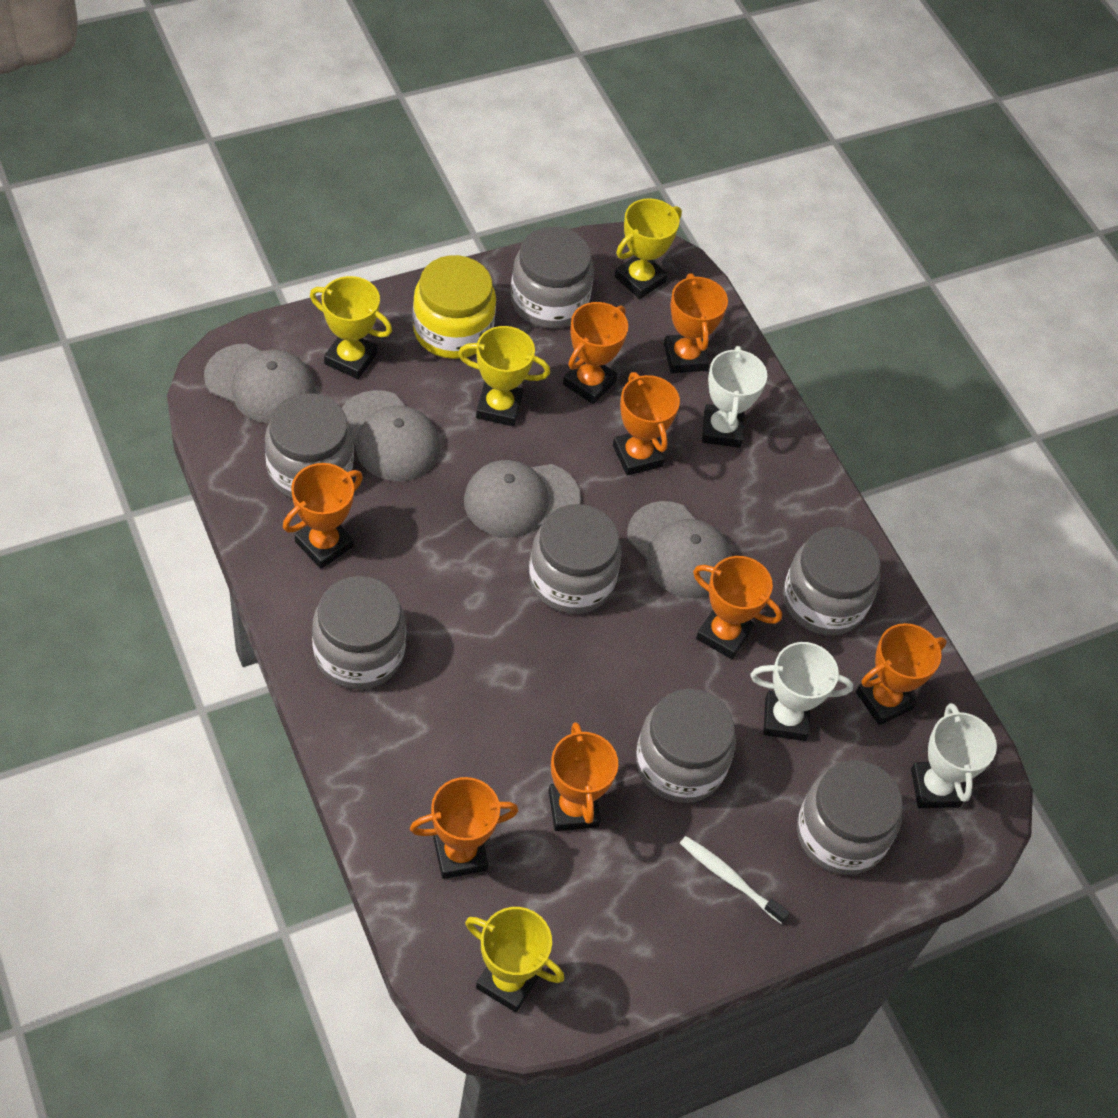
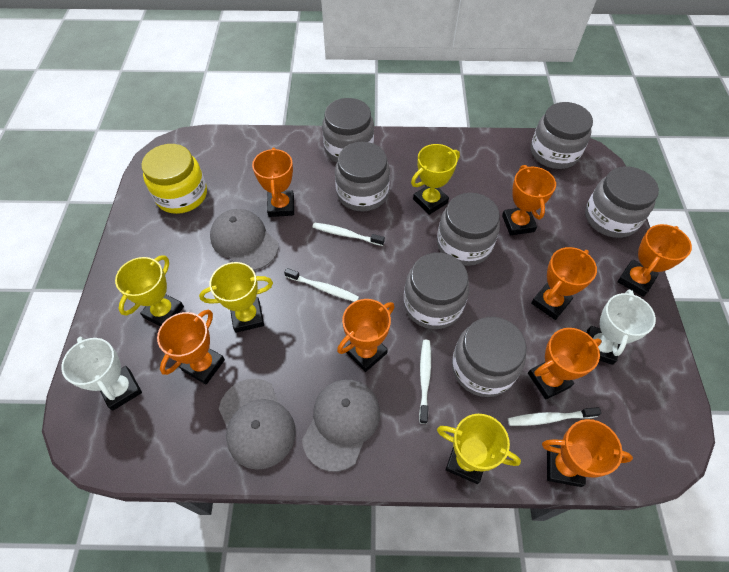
grey cap: [204,343,316,423] [342,390,440,481] [464,460,581,537] [627,501,732,598] = 4 -> [210,209,278,271] [219,379,296,470] [302,379,380,472] = 3
white toothbrush: [680,836,790,924] = 1 -> [284,268,359,302] [313,223,385,246] [419,340,431,424] [508,407,601,426] = 4
white trophy: [702,346,767,448] [750,642,853,741] [911,703,997,808] = 3 -> [61,337,142,411] [587,289,656,365] = 2

